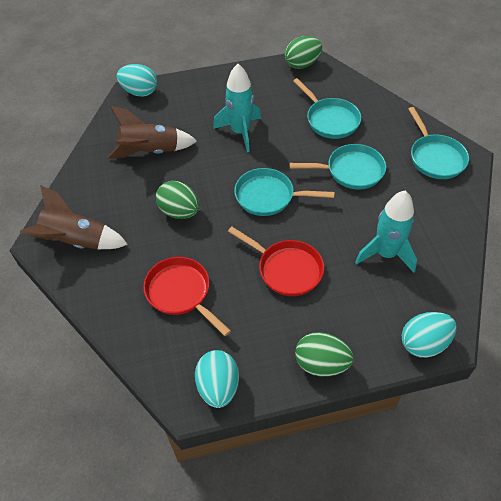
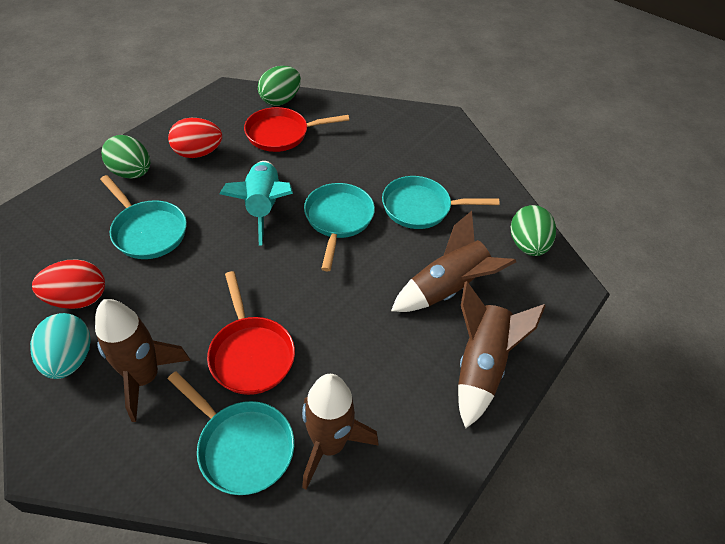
brown rocket: [20,185,128,249] [107,106,197,158] = 2 -> [95,299,190,422] [302,374,379,490] [391,211,516,312] [458,281,545,429] = 4
red egg: none = 0 -> [32,259,105,309] [168,118,222,158] = 2
turquoise egg: [117,64,157,96] [195,350,239,408] [402,312,457,358] = 3 -> [30,313,90,379] = 1
turquoise rocket: [213,64,261,153] [355,190,417,273] = 2 -> [219,161,293,246] = 1

